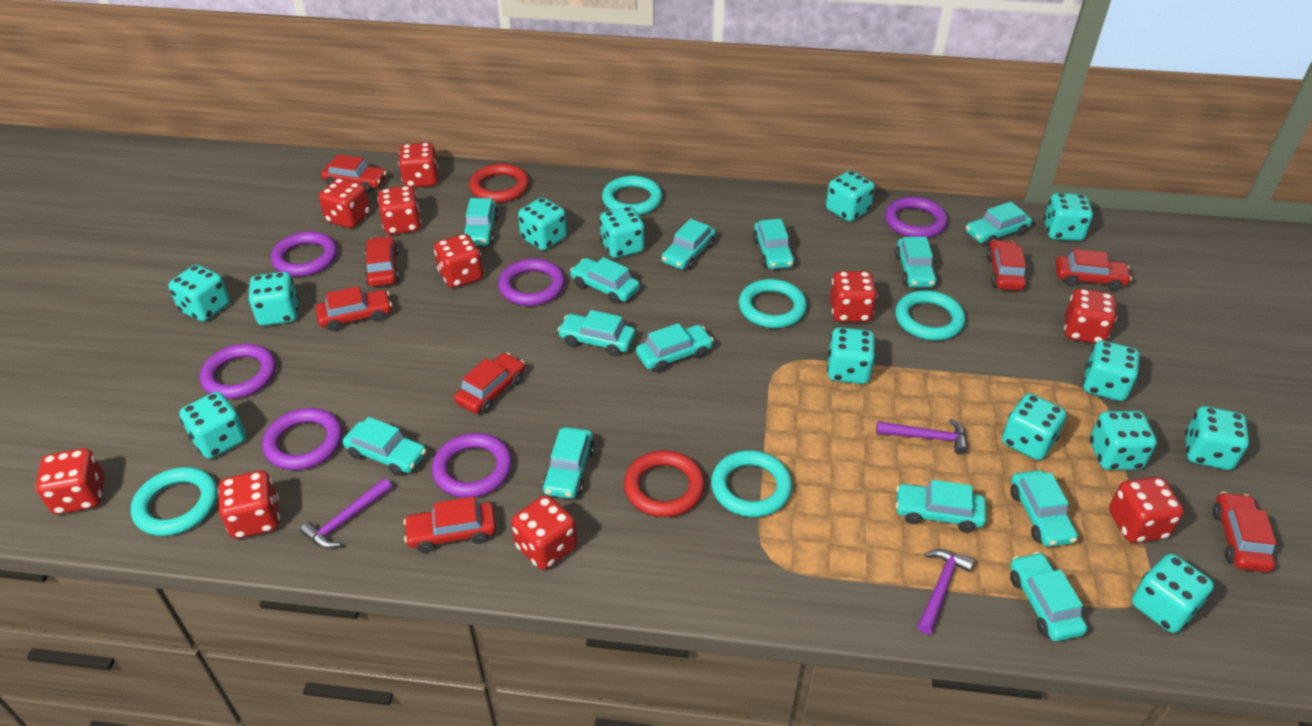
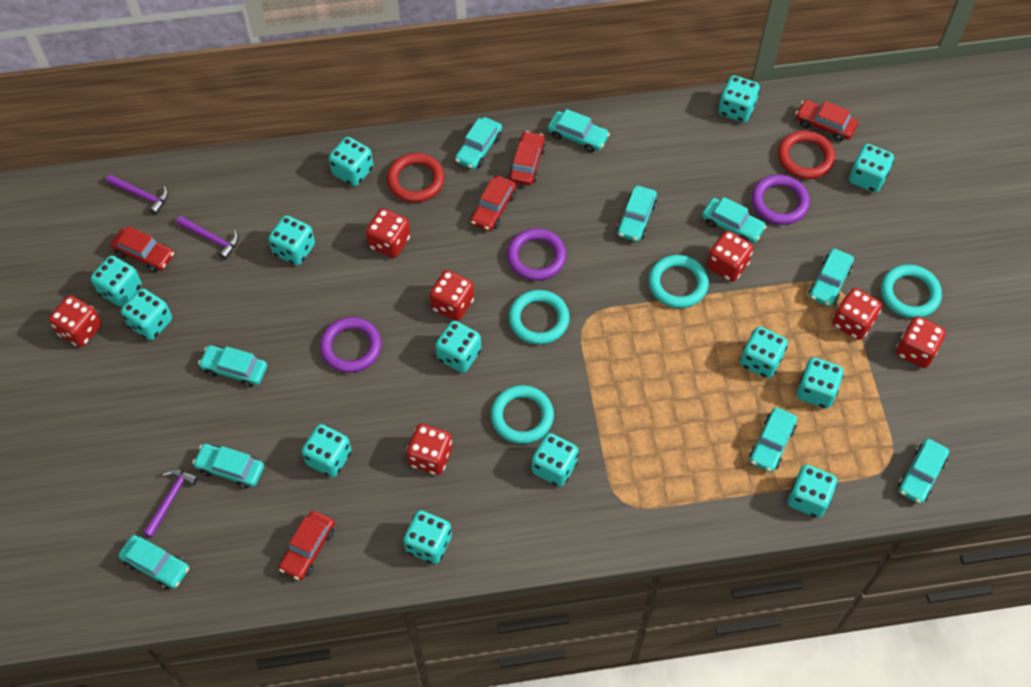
purple ring: [200,344,276,399] [262,408,342,470] [271,231,337,277] [432,433,512,498] [498,259,565,306] [885,197,948,238] = 6 -> [320,317,382,373] [507,228,566,281] [751,174,810,225] = 3
red car: [316,286,392,331] [321,154,387,192] [365,236,399,287] [404,497,496,553] [454,353,525,414] [986,240,1027,290] [1055,249,1132,291] [1213,492,1276,572] = 8 -> [111,226,174,272] [279,510,335,580] [470,176,517,231] [509,131,546,186] [796,100,858,141] = 5
red dice: [36,448,105,514] [218,471,280,539] [319,178,370,228] [377,186,421,235] [398,142,439,188] [434,234,483,288] [511,495,577,570] [830,271,877,322] [1064,288,1117,344] [1109,477,1184,543] = 10 -> [49,295,102,347] [366,208,410,258] [406,424,452,475] [429,270,474,321] [707,231,753,282] [832,288,882,340] [896,316,946,368] = 7
turquoise car: [343,417,426,476] [462,198,499,246] [542,427,595,499] [558,310,635,356] [570,257,640,304] [636,323,714,372] [662,219,716,270] [753,219,795,269] [895,237,937,287] [896,480,986,532] [966,202,1032,246] [1010,470,1078,547] [1010,552,1087,641] = 13 -> [118,535,189,589] [193,444,264,489] [198,345,267,387] [455,117,502,170] [548,109,610,152] [617,186,657,242] [702,197,767,243] [749,407,797,472] [809,249,854,307] [898,439,949,504] = 10
turquoise ring: [131,467,218,536] [602,176,662,215] [711,450,792,517] [739,279,807,328] [895,290,966,341] = 5 -> [491,385,554,444] [509,290,570,345] [649,255,709,308] [881,264,942,318] = 4

